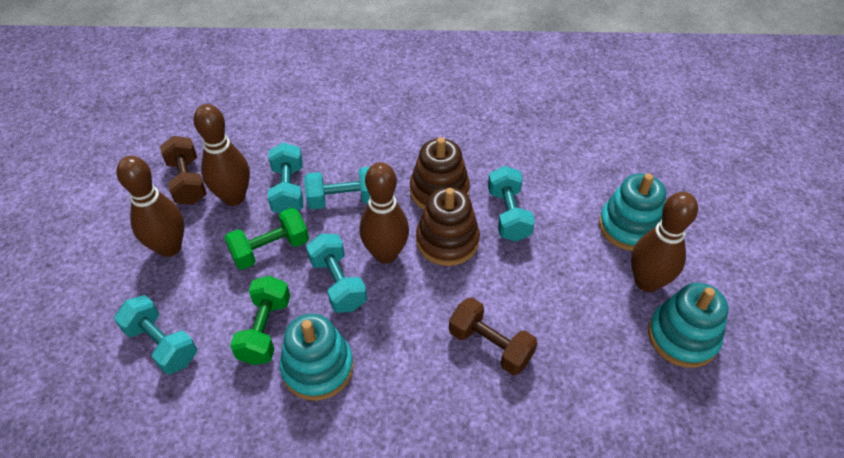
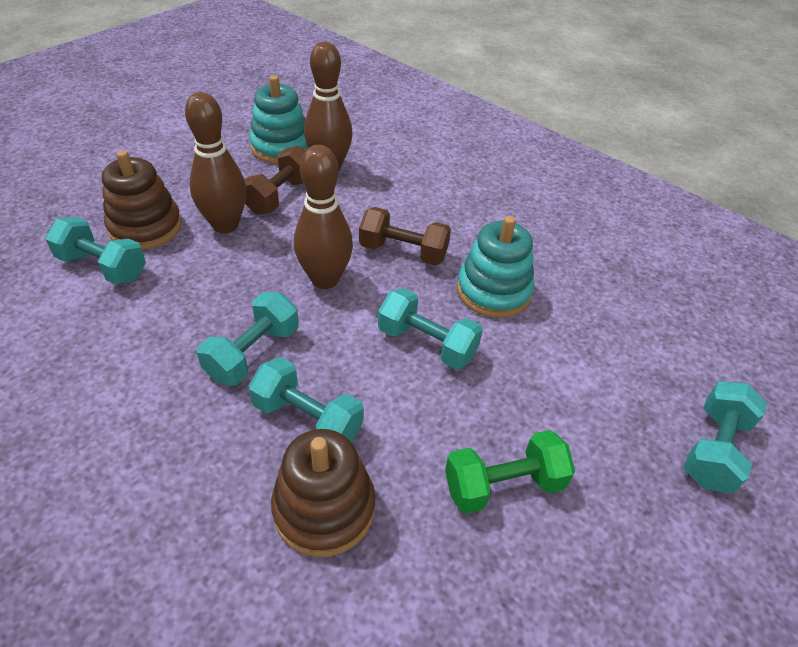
brown bowling pin: [116,156,184,257] [194,104,250,206] [360,162,409,264] [631,192,698,292] = 4 -> [185,92,247,233] [294,145,353,289] [304,42,352,170] = 3
green dumbbell: [225,208,309,270] [230,276,290,365] = 2 -> [445,430,575,514] = 1
turquoise stacking toy: [280,314,354,401] [599,173,666,251] [648,283,728,368] = 3 -> [249,75,308,164] [457,216,535,318] = 2

